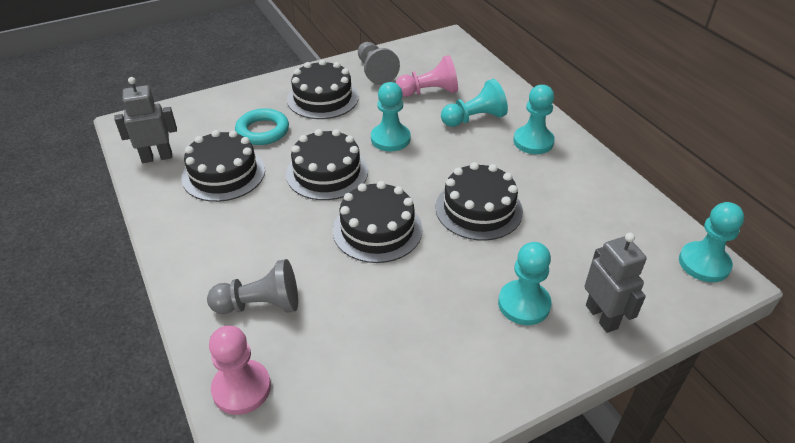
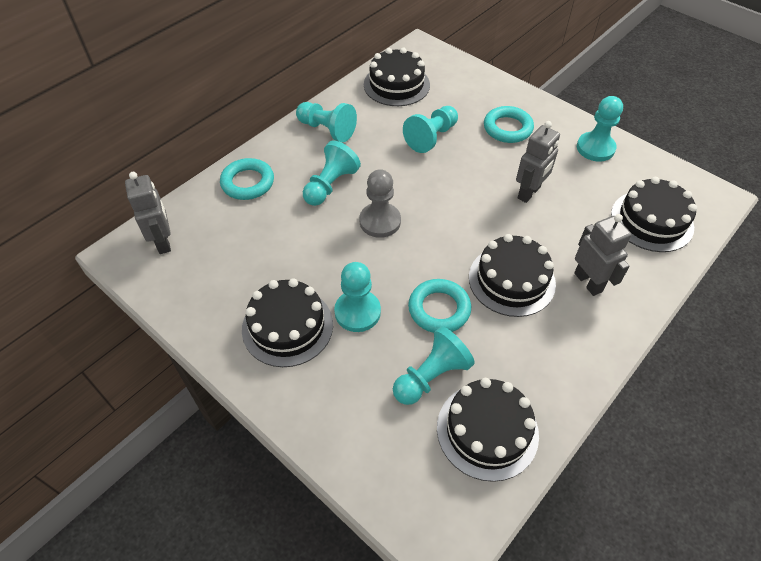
grey pawn: [207,259,298,314] [358,42,400,85] = 2 -> [359,169,401,238] = 1
grey robot: [114,77,177,163] [584,233,647,333] = 2 -> [125,172,171,254] [516,121,560,203] [574,214,632,296] = 3
pink pawn: [209,326,271,415] [396,55,458,97] = 2 -> none = 0
turquoise pawn: [371,82,411,151] [441,79,508,127] [498,242,551,325] [513,85,555,154] [679,202,744,282] = 5 -> [296,102,357,142] [303,141,361,206] [334,262,381,332] [393,326,475,405] [403,106,458,153] [577,96,623,161] = 6
turquoise ring: [235,108,289,145] = 1 -> [220,158,274,200] [408,279,471,333] [484,106,534,143] = 3

